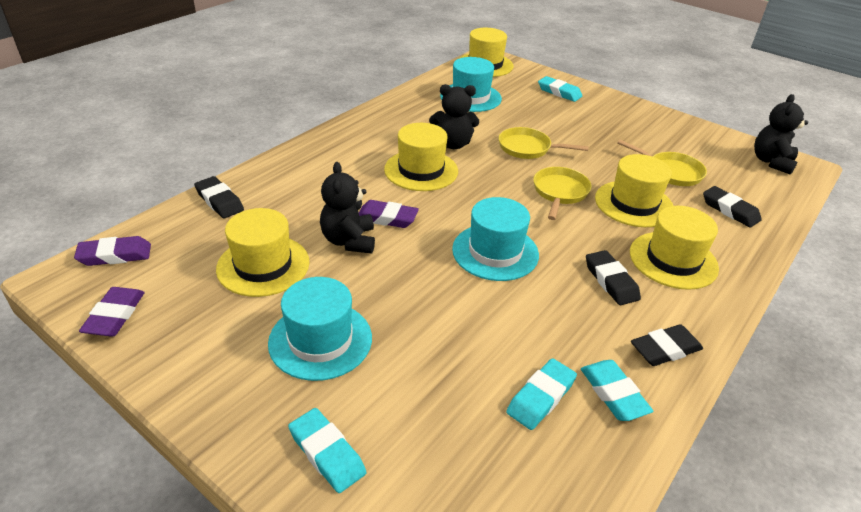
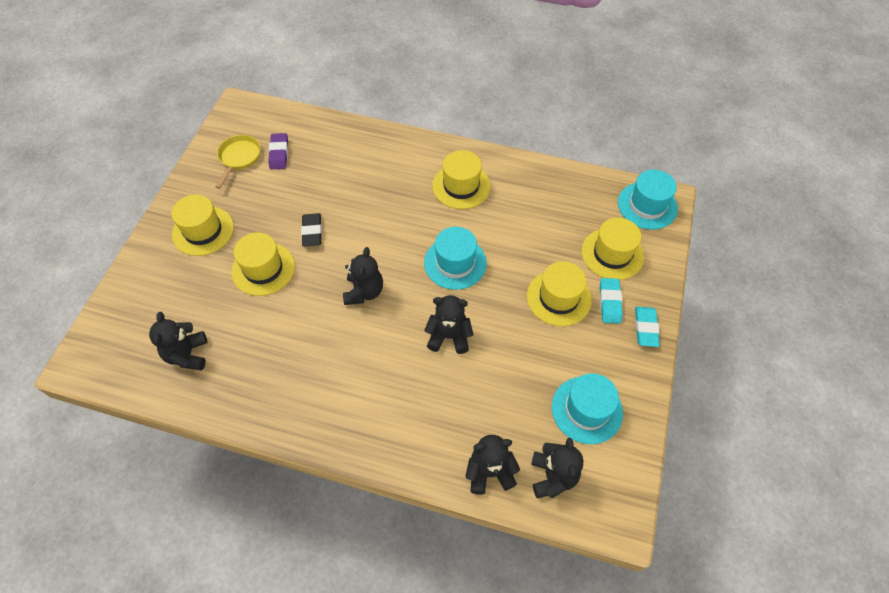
black eraser: [194,176,244,218] [586,250,641,305] [631,324,703,366] [703,186,762,228] = 4 -> [301,213,322,247] = 1
black teddy bear: [320,162,375,254] [429,84,479,149] [754,94,808,175] = 3 -> [149,312,207,371] [343,247,383,305] [424,295,473,354] [466,435,520,495] [531,438,583,498] = 5
purple eraser: [74,236,151,266] [79,287,145,337] [359,200,419,228] = 3 -> [268,133,288,170] = 1
turquoise eraser: [288,408,366,493] [506,358,577,430] [538,76,582,102] [581,360,653,421] = 4 -> [600,278,623,324] [635,307,660,347] = 2
yellow pan: [499,127,589,159] [533,167,591,220] [617,140,707,186] = 3 -> [216,135,261,189] = 1

